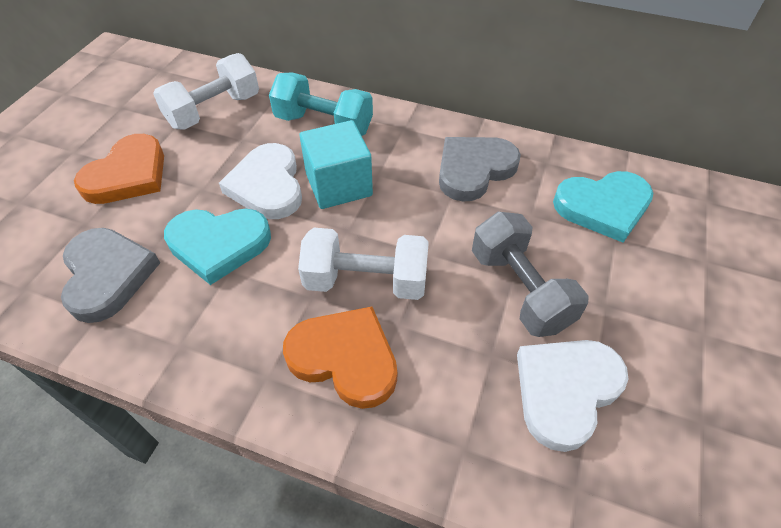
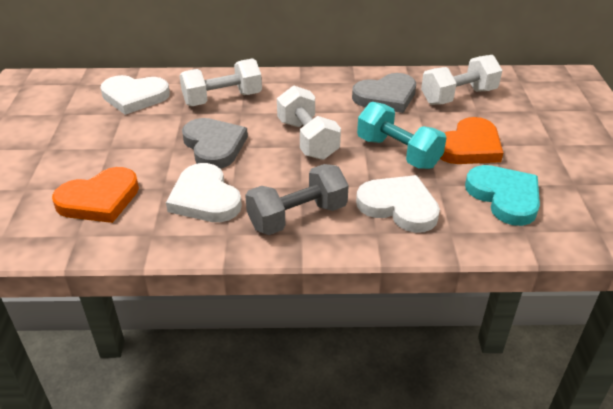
turquoise cube: [299,120,373,209] = 1 -> none = 0
turquoise heart: [164,209,271,285] [553,171,653,243] = 2 -> [465,165,540,226] = 1
white dumbbell: [153,53,259,130] [298,228,429,300] = 2 -> [179,58,262,106] [277,85,341,160] [421,55,502,105] = 3
white heart: [219,143,302,219] [517,340,628,452] = 2 -> [100,75,170,115] [166,163,242,222] [356,175,440,233] = 3

